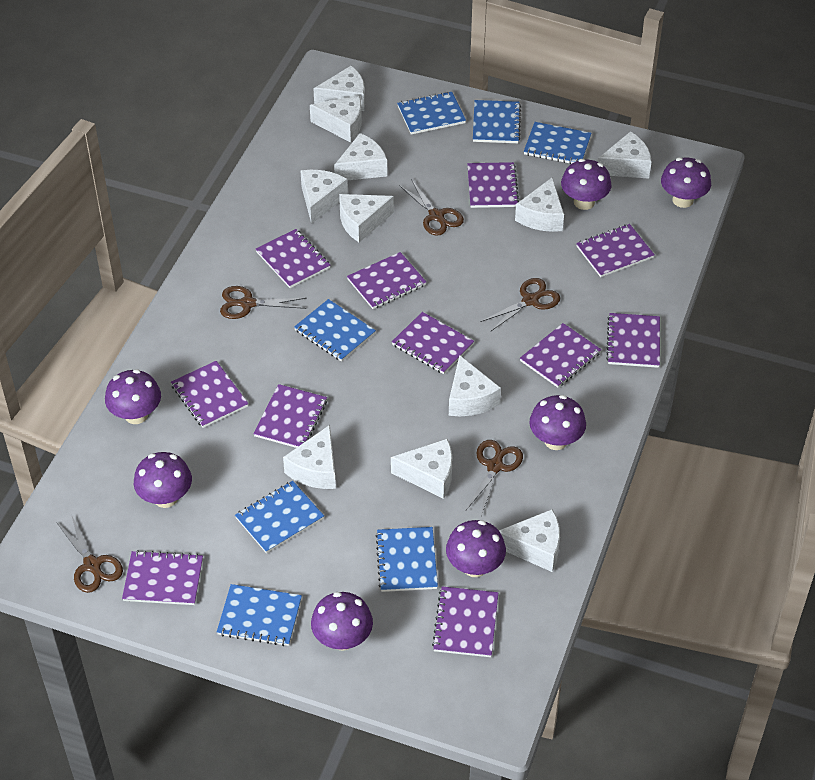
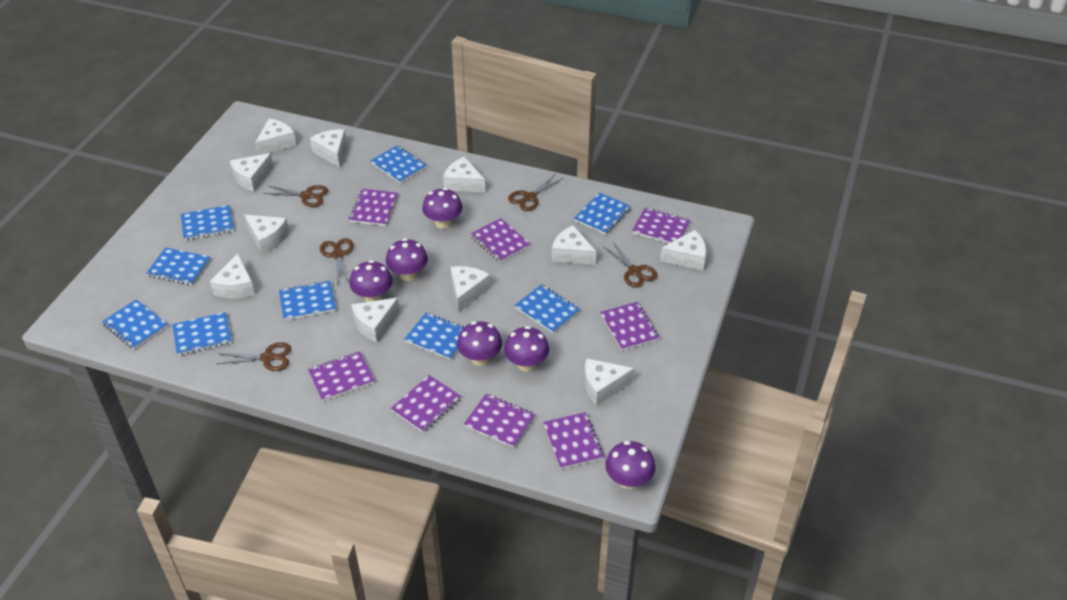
blue notebook: [217,584,302,646] [235,481,324,553] [294,299,376,362] [375,527,438,592] [397,91,466,134] [473,100,521,143] [524,122,591,164] = 7 -> [102,299,168,349] [146,247,210,285] [172,312,232,356] [181,205,233,240] [279,281,336,320] [370,145,427,183] [404,313,464,360] [514,284,580,333] [574,193,631,235] = 9
purple mushroom: [105,369,161,424] [134,452,192,508] [311,592,373,651] [446,520,506,577] [529,395,586,450] [561,159,611,210] [661,157,711,208] = 7 -> [350,260,393,302] [386,238,428,281] [422,188,462,229] [457,321,502,366] [504,326,549,372] [605,441,655,489] = 6
purple notebook: [122,550,203,605] [171,361,249,428] [253,384,327,448] [256,229,330,288] [347,252,426,309] [392,312,474,374] [432,586,498,657] [467,162,519,208] [520,323,601,388] [576,224,655,277] [606,313,660,368] = 11 -> [308,351,375,401] [349,189,398,226] [391,375,461,432] [464,394,535,448] [471,218,530,262] [543,412,604,469] [600,302,660,350] [632,208,690,243] = 8

